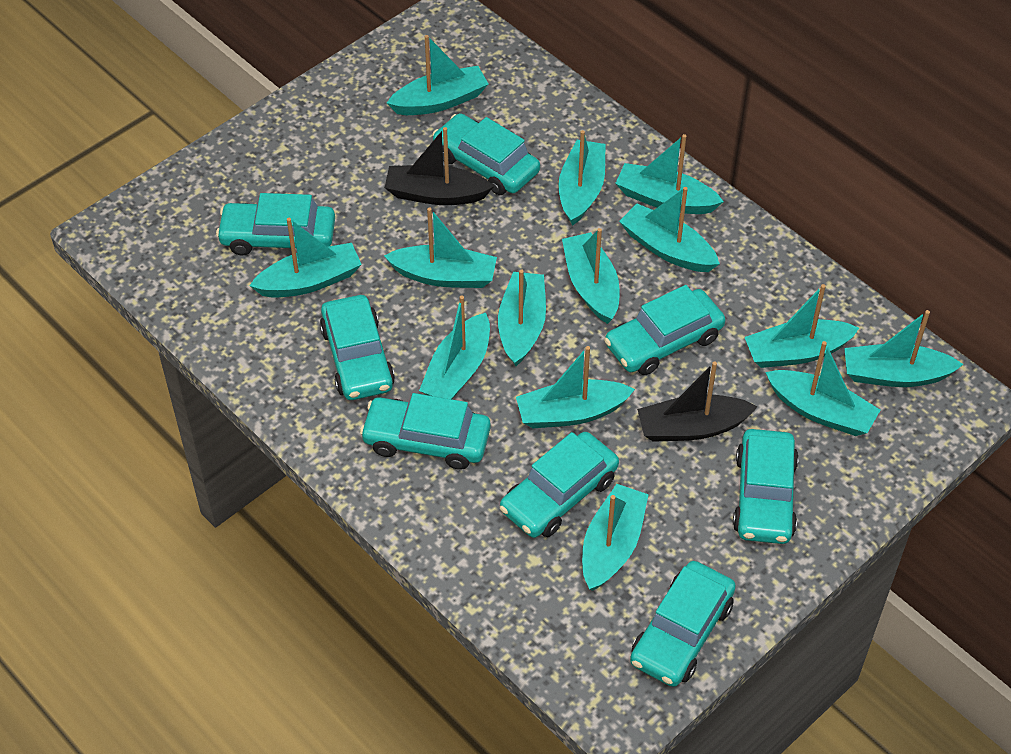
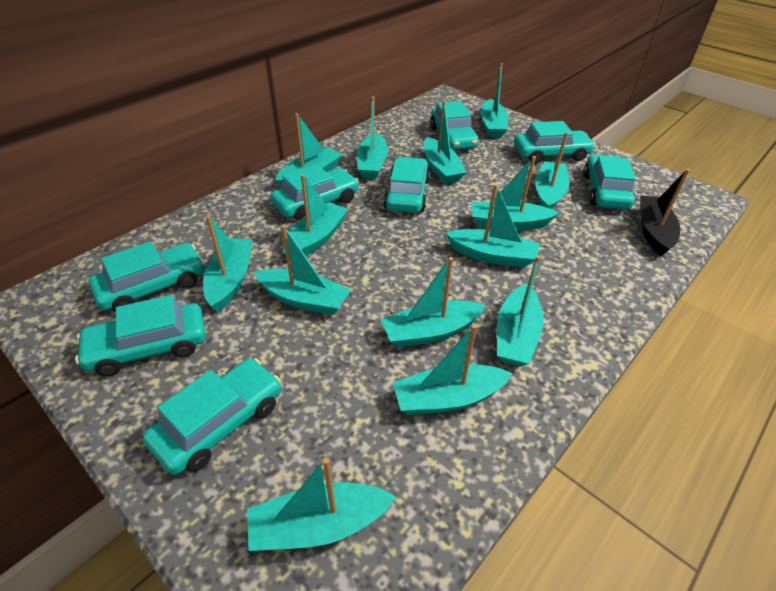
black boat: [385,127,494,205] [637,362,758,442] = 2 -> [640,169,690,256] = 1

